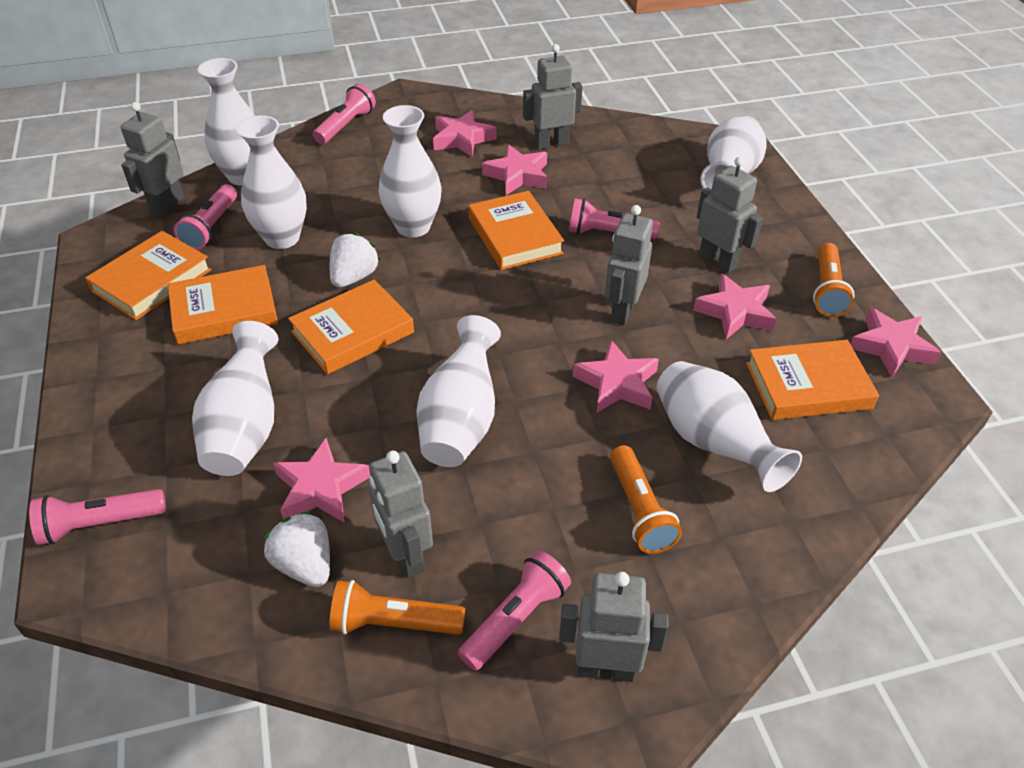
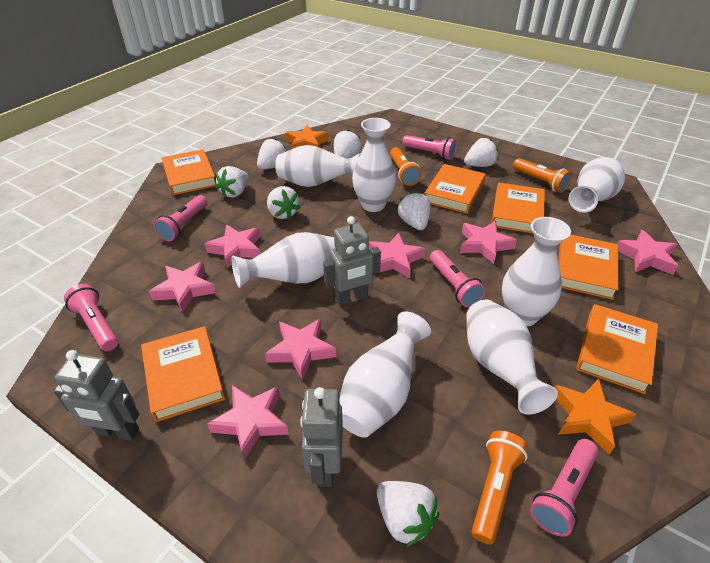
grey robot: [121,102,184,217] [369,451,433,578] [523,44,583,149] [559,572,669,682] [605,205,653,325] [697,157,763,273] = 6 -> [54,350,139,441] [300,387,343,487] [323,216,381,305] = 3
orange book: [85,231,211,320] [168,265,278,345] [288,280,414,375] [468,191,564,270] [746,340,879,420] = 5 -> [141,326,225,422] [162,149,216,195] [425,164,486,214] [491,183,545,233] [558,234,619,300] [577,304,658,394] = 6
orange star: none = 0 -> [285,125,329,149] [555,379,636,455] = 2
pink star: [273,438,370,523] [433,110,496,157] [482,145,547,195] [573,340,659,413] [694,274,776,339] [851,307,941,377] = 6 -> [149,262,216,313] [205,224,260,268] [207,385,288,460] [265,319,336,380] [369,233,425,278] [460,221,517,264] [617,230,678,275] = 7
white strawberry: [263,511,330,587] [330,233,380,288] = 2 -> [216,166,249,198] [257,138,287,170] [267,186,300,219] [334,129,362,159] [377,481,439,547] [398,192,431,230] [464,138,498,167] = 7

